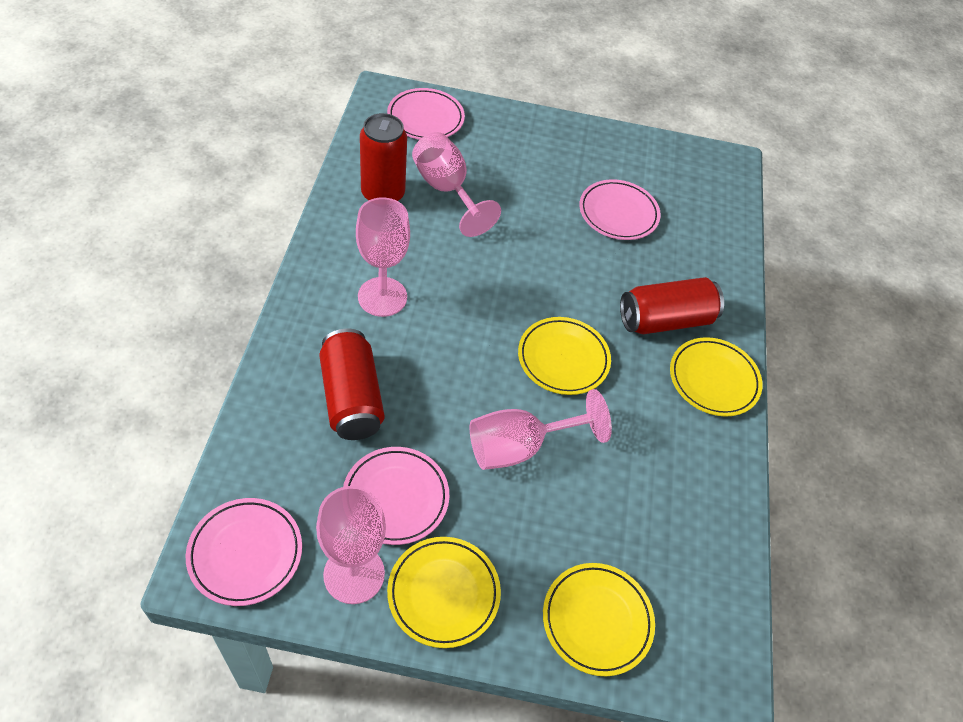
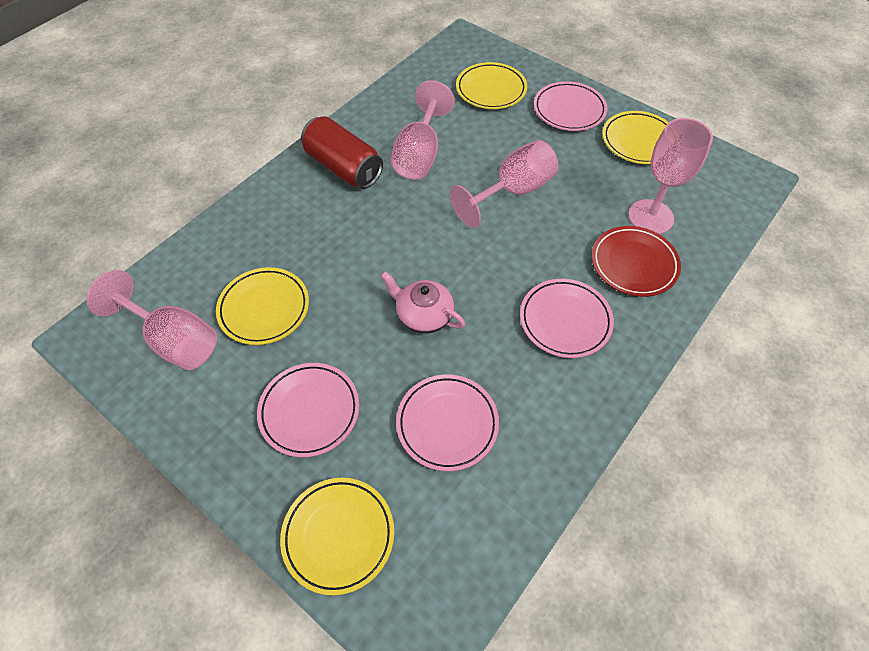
pink teapot: none = 0 -> [381,271,465,334] = 1
red can: [319,329,385,440] [360,113,407,201] [620,277,724,334] = 3 -> [301,116,383,189] = 1
red plate: none = 0 -> [592,226,681,297] = 1

